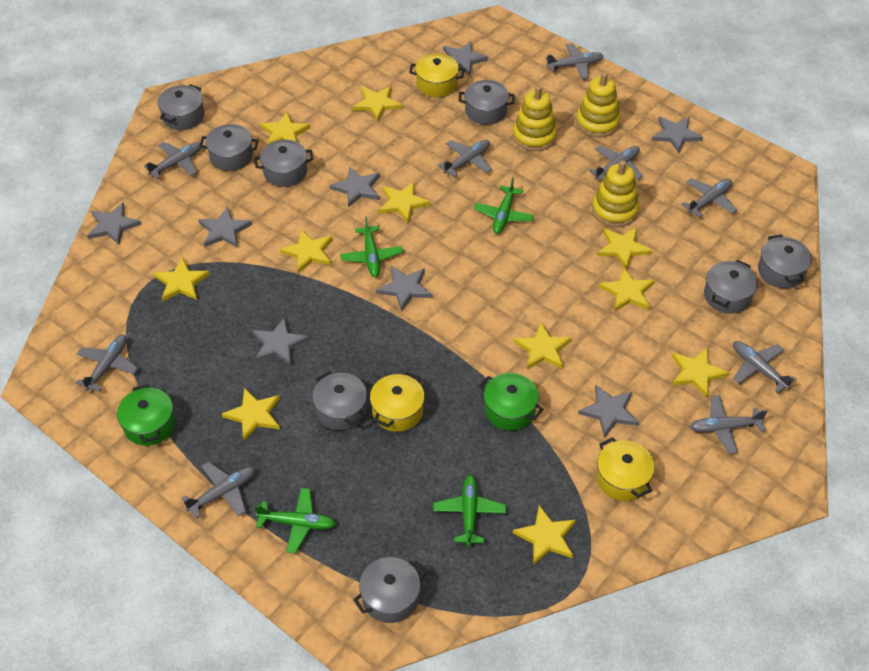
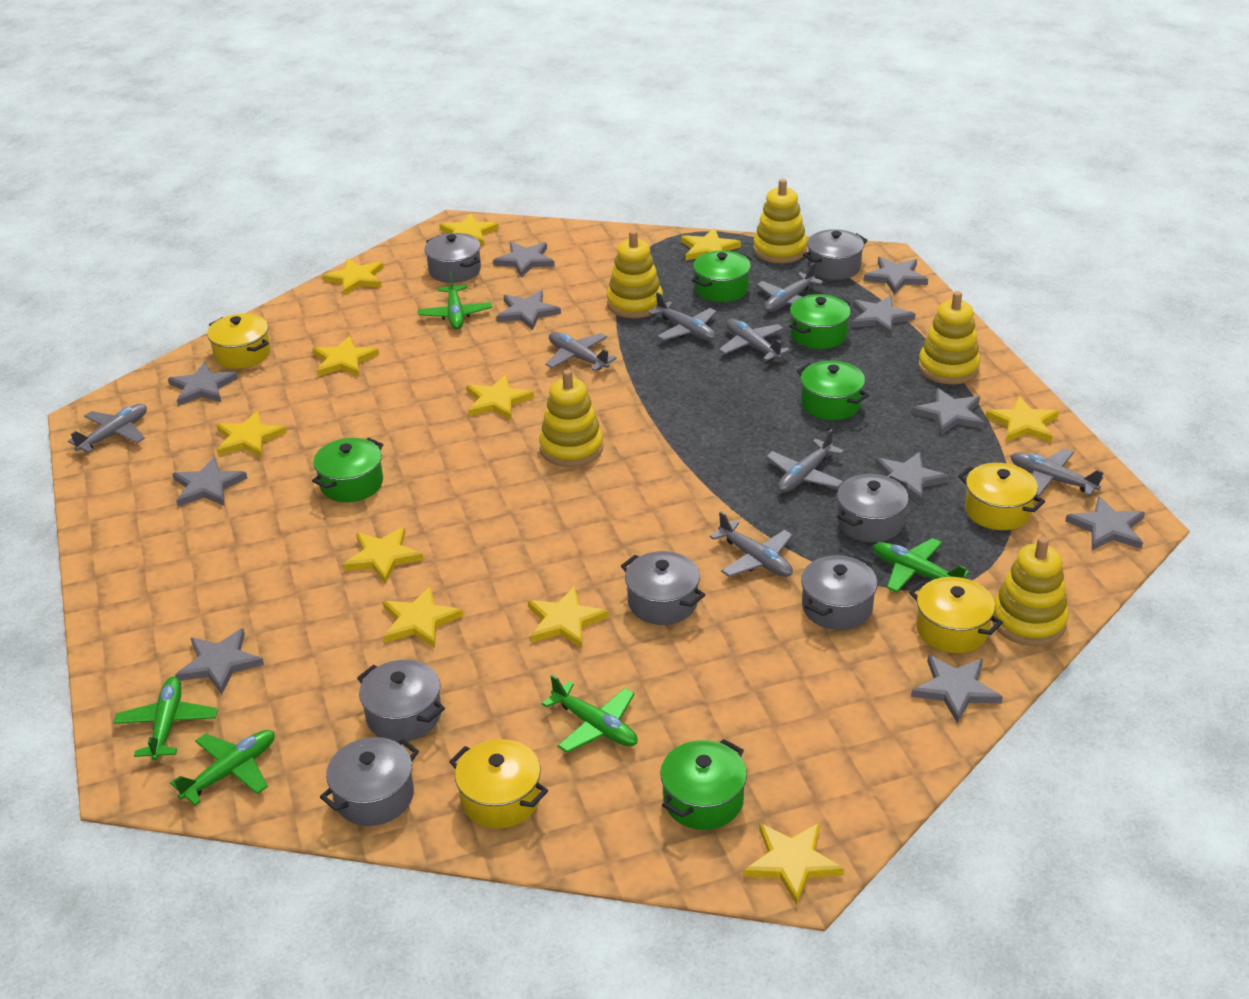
green plane: [254,488,336,553] [340,217,403,277] [433,475,506,546] [474,177,534,234] = 4 -> [114,677,218,761] [170,730,275,806] [418,272,492,330] [542,675,638,753] [873,538,969,593] = 5
green pot: [117,384,175,446] [479,373,544,430] = 2 -> [312,438,383,502] [660,739,747,830] [692,250,752,302] [789,294,851,349] [797,360,869,420] = 5
grey plane: [76,335,138,392] [144,142,202,179] [182,462,255,519] [438,140,492,177] [546,43,603,79] [589,146,643,181] [681,178,737,217] [690,395,768,454] [733,341,796,393] = 9 -> [68,404,147,453] [545,332,617,371] [648,292,717,341] [710,511,793,577] [719,319,790,361] [757,263,824,312] [766,429,844,493] [1010,448,1104,497] = 8
grey pot: [158,84,204,130] [200,124,259,171] [254,140,314,187] [312,371,367,430] [353,557,426,623] [459,80,515,125] [704,260,758,314] [758,235,812,288] = 8 -> [320,737,419,826] [357,660,445,742] [424,233,481,283] [621,551,705,625] [801,555,878,630] [803,229,868,280] [837,474,909,542] = 7
grey star: [87,202,141,245] [198,206,252,248] [252,317,309,365] [330,167,380,208] [376,266,432,311] [443,41,488,75] [578,385,639,437] [652,117,703,153] = 8 -> [168,362,238,406] [172,457,247,507] [175,628,264,694] [493,242,555,277] [496,290,561,330] [852,295,916,336] [864,257,928,295] [876,452,949,504] [911,655,1003,724] [912,388,984,435] [1065,496,1145,551] = 11
yellow pot: [370,372,425,432] [409,54,465,97] [596,437,655,501] = 3 -> [207,313,271,369] [449,739,548,829] [909,577,1003,653] [958,463,1045,530] = 4
yellow stacking toy: [513,86,557,151] [576,72,621,137] [592,160,639,227] = 3 -> [539,370,604,467] [607,230,663,318] [753,179,807,263] [918,291,981,384] [992,537,1069,646] = 5

